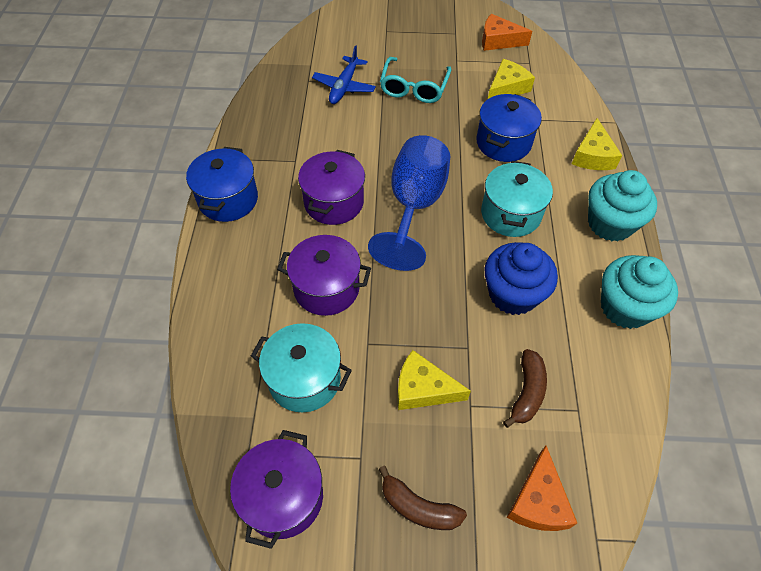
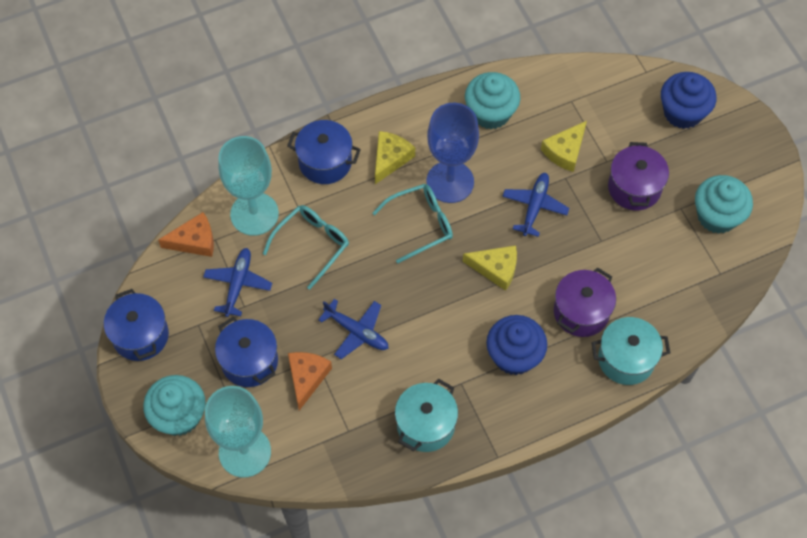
blue cupcake: [484,242,558,315] = 1 -> [486,315,547,375] [661,72,716,129] = 2
blue plane: [312,45,376,104] = 1 -> [203,248,272,317] [318,299,389,359] [502,173,569,237] = 3
blue pot: [186,147,258,222] [476,94,542,162] = 2 -> [104,289,169,361] [215,317,278,387] [287,120,361,184] = 3
brown banana: [379,466,467,530] [503,349,547,428] = 2 -> none = 0
purple pot: [230,430,323,549] [277,235,371,316] [298,150,365,225] = 3 -> [554,267,616,337] [608,142,669,211] = 2
turquoise cupcake: [588,170,657,242] [601,255,678,329] = 2 -> [143,375,206,436] [465,72,520,129] [695,175,753,234] = 3
turquoise glasses: [380,57,452,103] = 1 -> [263,205,349,290] [372,184,453,263] = 2
turquoise goblet: none = 0 -> [205,386,271,478] [218,136,279,236] = 2

